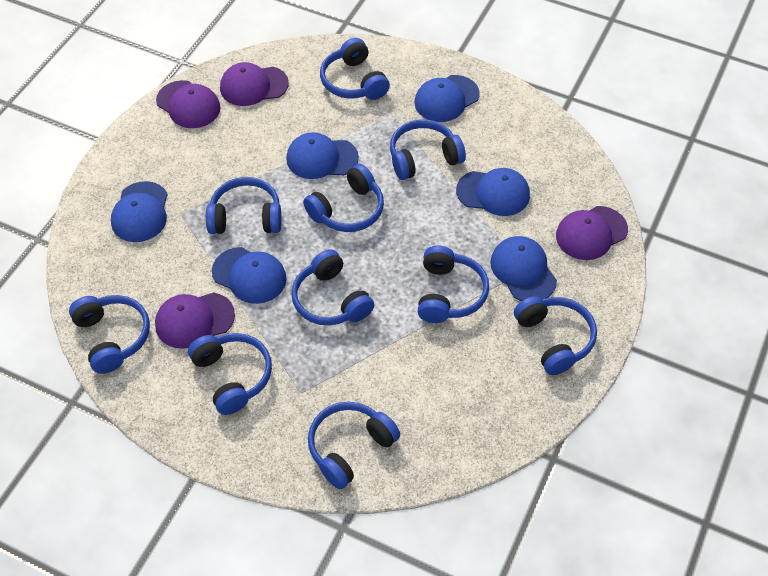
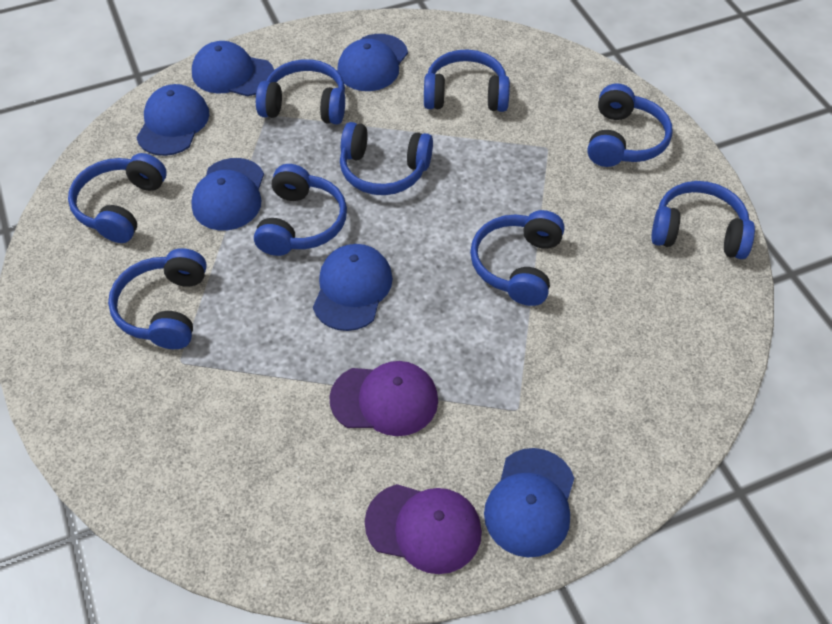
blue headphones: [69,295,150,374] [188,333,272,415] [206,177,281,234] [291,249,374,325] [303,164,384,232] [308,402,400,489] [320,38,390,100] [390,119,466,180] [418,245,489,323] [514,296,597,375] = 10 -> [68,153,167,243] [108,248,207,349] [254,164,347,256] [256,59,345,125] [340,122,433,195] [424,49,510,112] [470,210,565,306] [587,83,672,167] [651,181,755,259] = 9
purple cap: [155,292,235,349] [156,80,221,128] [220,62,289,106] [556,206,628,260] = 4 -> [329,361,438,436] [365,484,482,574] = 2

